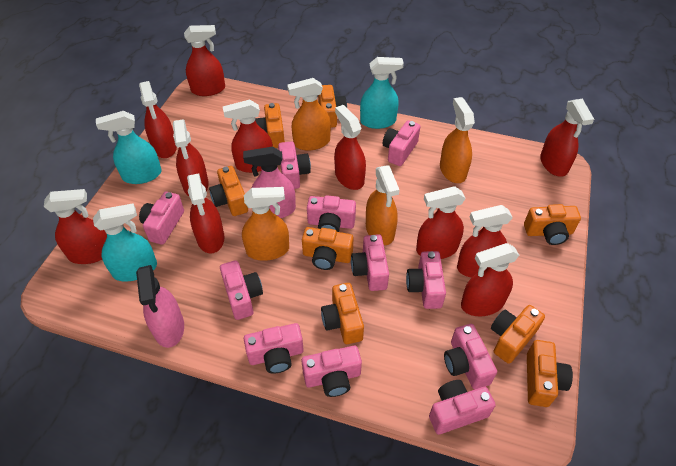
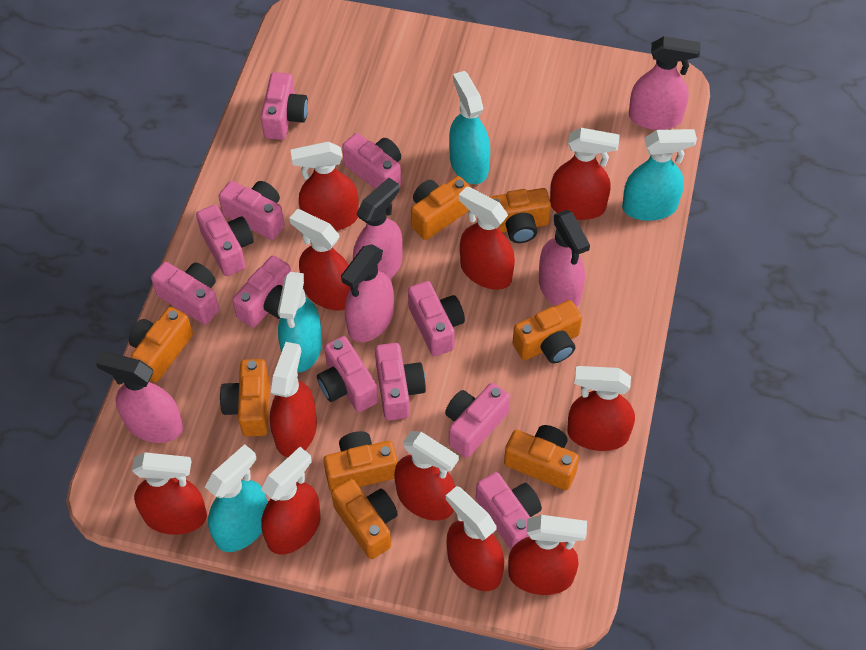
orange spray bottle: [242,187,289,261] [287,78,331,151] [366,165,399,245] [440,97,475,183] = 4 -> none = 0
pink spray bottle: [136,265,184,348] [243,147,296,218] = 2 -> [96,352,183,443] [341,244,394,342] [353,178,403,279] [539,210,590,307] [629,36,701,130] = 5
turquoise spray bottle: [93,203,157,282] [96,111,162,184] [360,57,404,129] = 3 -> [205,444,267,552] [278,272,322,372] [449,71,490,184] [622,129,697,221] = 4

